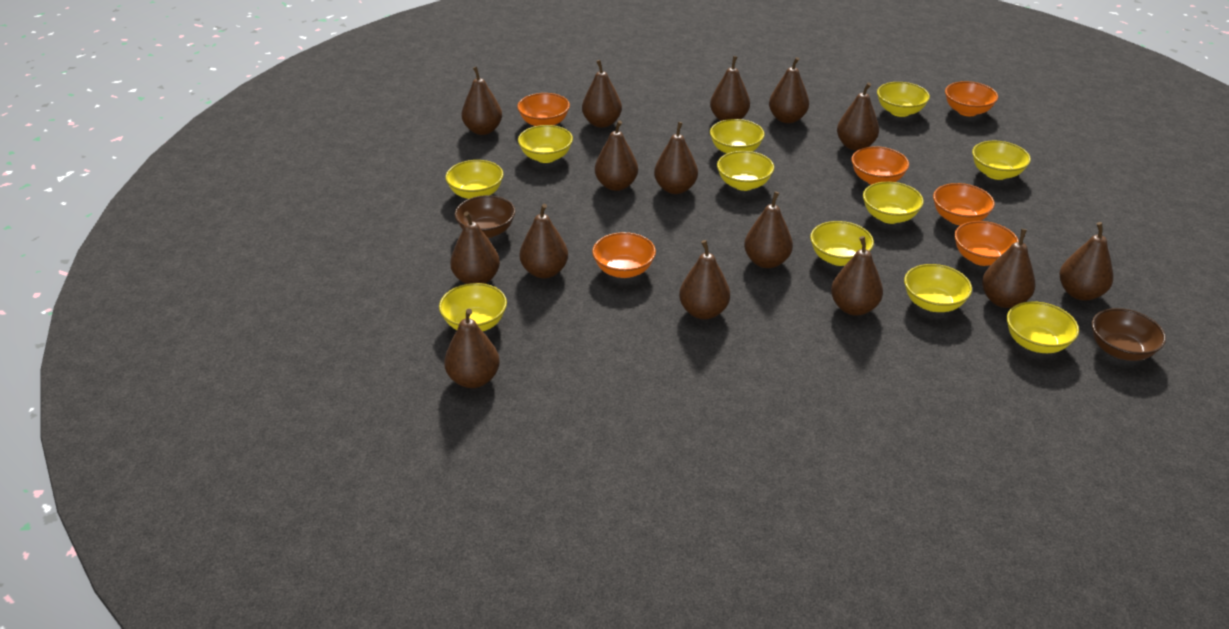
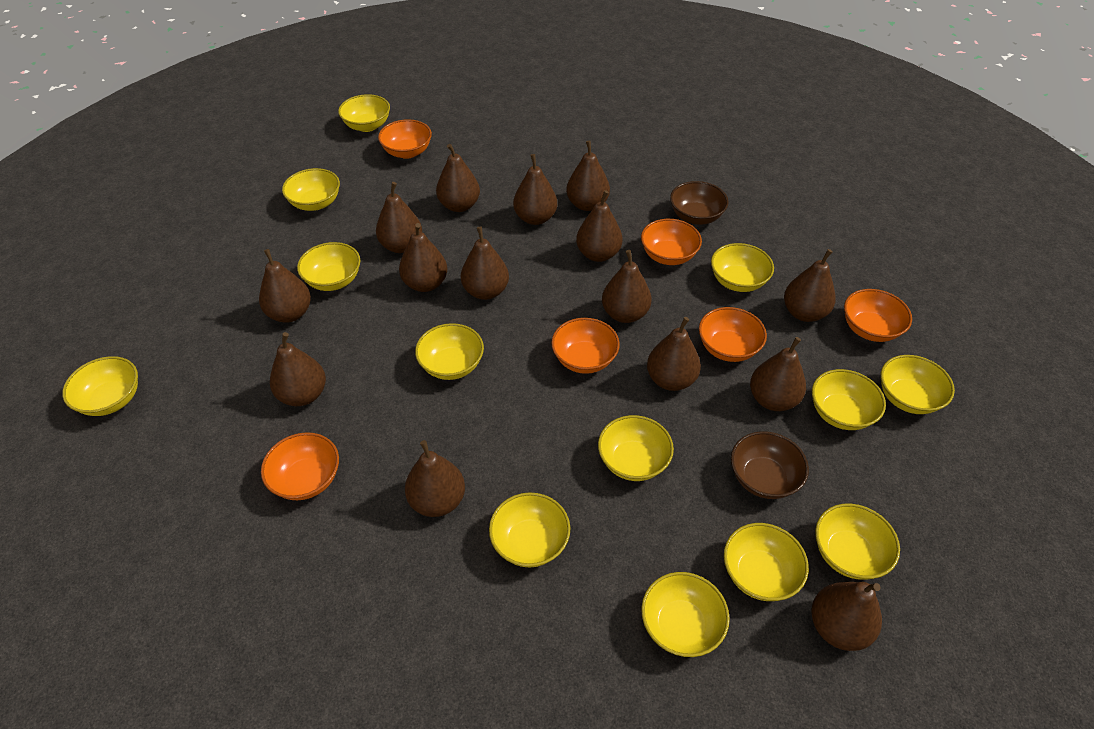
yellow bowl: [439,283,507,331] [445,160,503,199] [518,125,573,163] [710,119,765,154] [717,151,774,191] [810,221,874,266] [863,182,924,224] [877,82,930,117] [904,264,972,312] [972,141,1031,180] [1007,301,1079,353] = 11 -> [62,356,138,416] [282,168,340,211] [297,242,361,291] [338,94,390,132] [415,323,484,380] [489,492,570,567] [598,415,674,481] [641,572,730,657] [711,243,774,292] [724,523,809,601] [812,369,886,430] [815,504,900,580] [881,355,955,414] = 13

